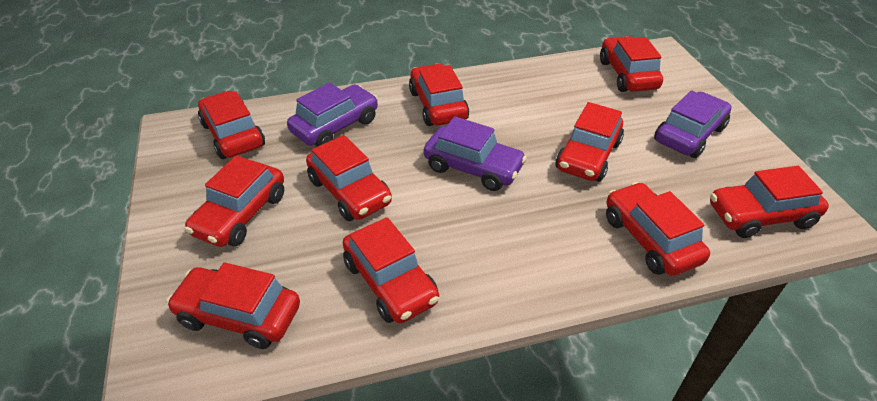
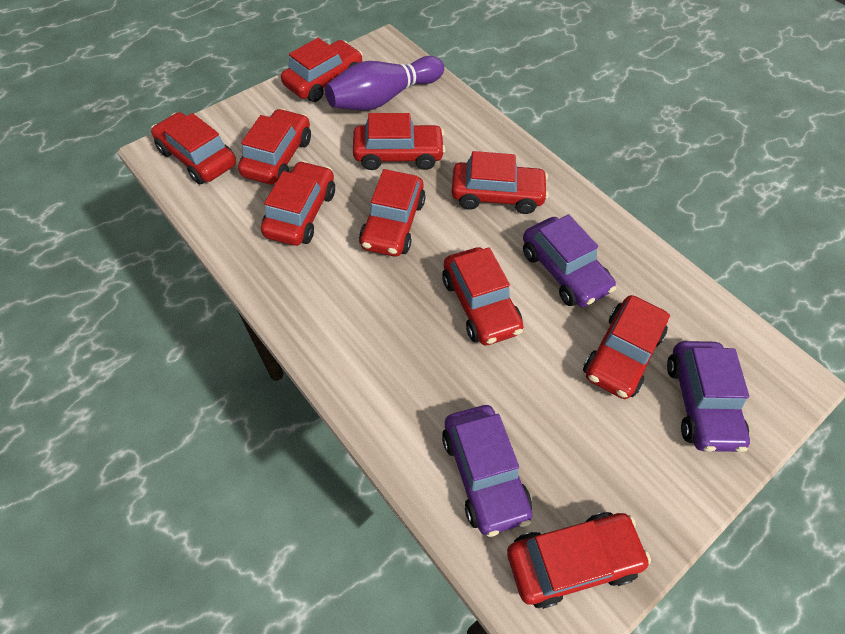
purple bowling pin: none = 0 -> [325,56,444,111] = 1

